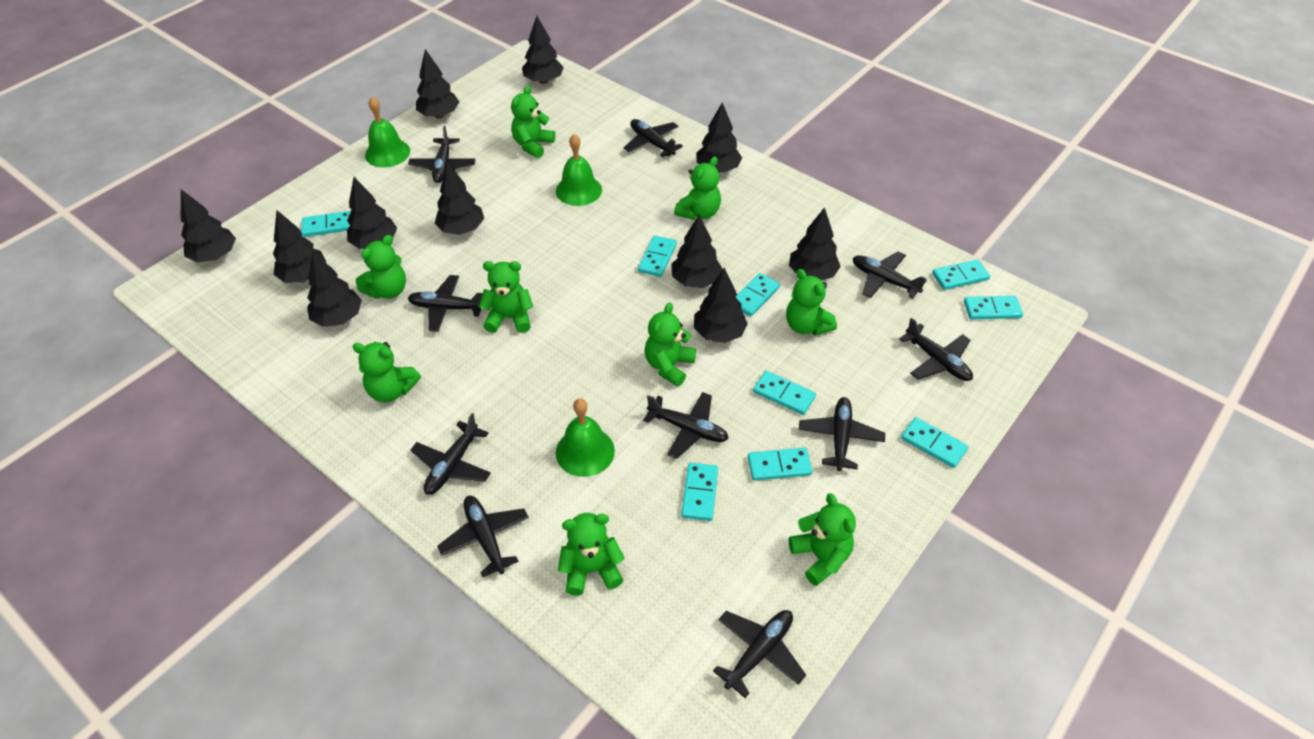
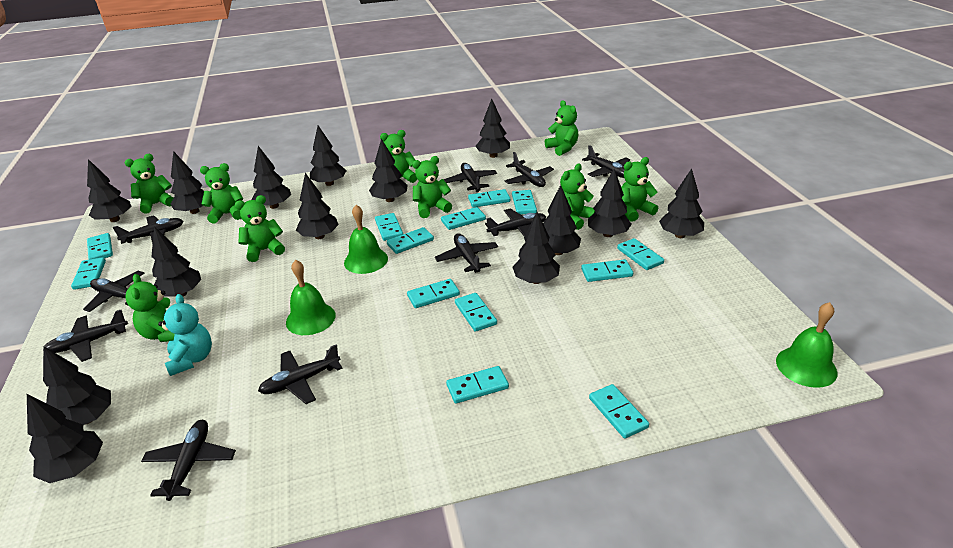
black tree: [181,189,236,262] [273,210,327,283] [307,252,362,327] [347,177,397,249] [416,49,459,118] [435,162,484,235] [522,16,564,84] [671,215,723,288] [694,268,748,343] [696,102,742,173] [789,207,841,280] = 11 -> [27,394,103,483] [43,346,111,425] [87,159,132,222] [151,227,201,297] [170,151,204,214] [252,146,291,209] [296,173,339,239] [310,125,346,186] [369,139,408,202] [476,99,510,158] [512,212,560,284] [543,185,581,255] [588,169,632,237] [659,168,704,238] = 14
turquoise domino: [301,211,351,237] [638,235,677,277] [681,463,718,521] [736,273,780,316] [748,448,813,481] [753,371,816,415] [901,417,968,468] [932,259,990,290] [964,296,1023,319] = 9 -> [71,257,106,290] [87,233,113,260] [375,213,403,241] [387,227,434,254] [407,279,460,308] [441,207,486,230] [446,366,509,404] [455,293,497,332] [468,189,510,208] [512,190,537,214] [581,259,633,282] [589,384,649,439] [617,238,664,270] = 13
turquoise teddy bear: none = 0 -> [158,294,212,376] = 1

